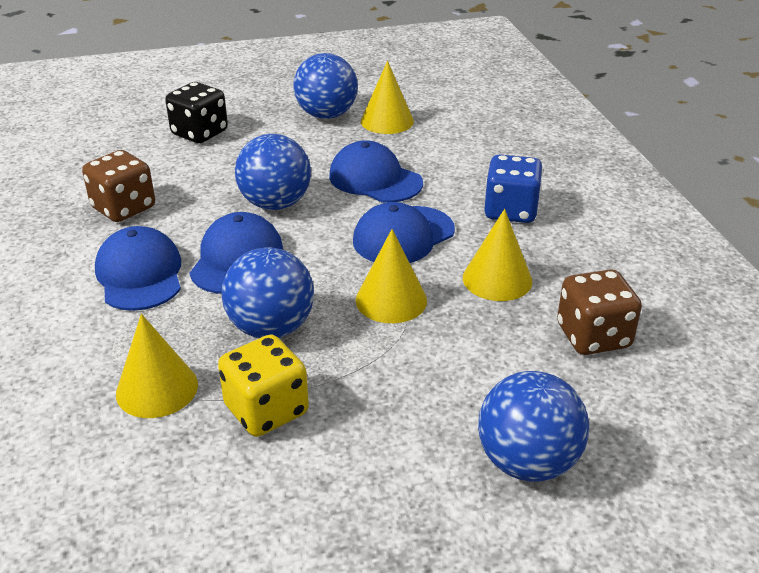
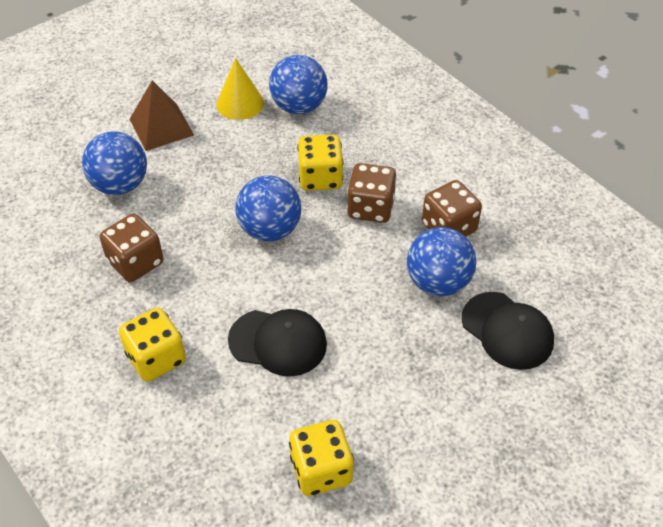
black cap: none = 0 -> [228,309,327,377] [462,292,554,370] = 2
black dice: [165,82,228,143] = 1 -> none = 0
blue cap: [95,226,181,311] [189,212,283,294] [329,140,423,203] [353,202,455,263] = 4 -> none = 0
blue dice: [484,154,543,223] = 1 -> none = 0
brown dice: [82,150,155,222] [557,269,642,355] = 2 -> [99,214,164,282] [347,163,397,223] [422,180,482,237] = 3
brown pyramid: none = 0 -> [130,80,194,151] = 1
yellow cone: [116,314,198,418] [356,229,427,323] [361,61,414,134] [463,209,532,301] = 4 -> [216,58,264,120] = 1
yellow dice: [218,335,309,437] = 1 -> [119,308,186,382] [289,420,354,496] [297,135,344,191] = 3

